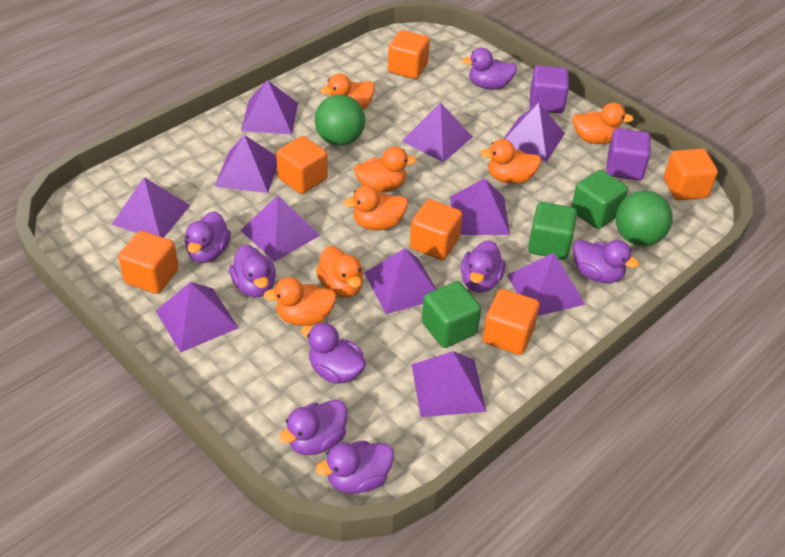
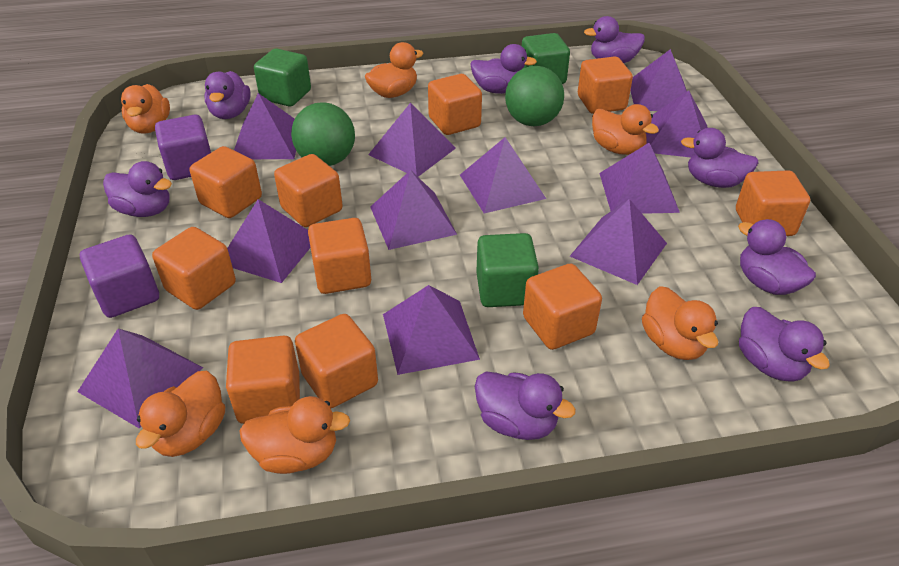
orange cube: [118,231,179,294] [276,136,328,194] [388,30,430,79] [410,199,463,260] [483,289,540,355] [664,149,718,200] = 6 -> [152,227,236,310] [190,146,262,218] [226,335,300,424] [274,154,343,227] [295,314,378,409] [308,218,371,294] [428,74,482,135] [523,263,602,350] [578,56,633,114] [736,170,810,236] = 10
orange duck: [263,277,336,326] [316,246,363,298] [320,74,375,110] [343,185,408,230] [354,146,417,193] [480,139,541,184] [573,103,634,144] = 7 -> [121,84,170,134] [136,371,225,457] [239,396,350,474] [365,42,424,98] [592,104,659,155] [642,286,718,360] = 6

